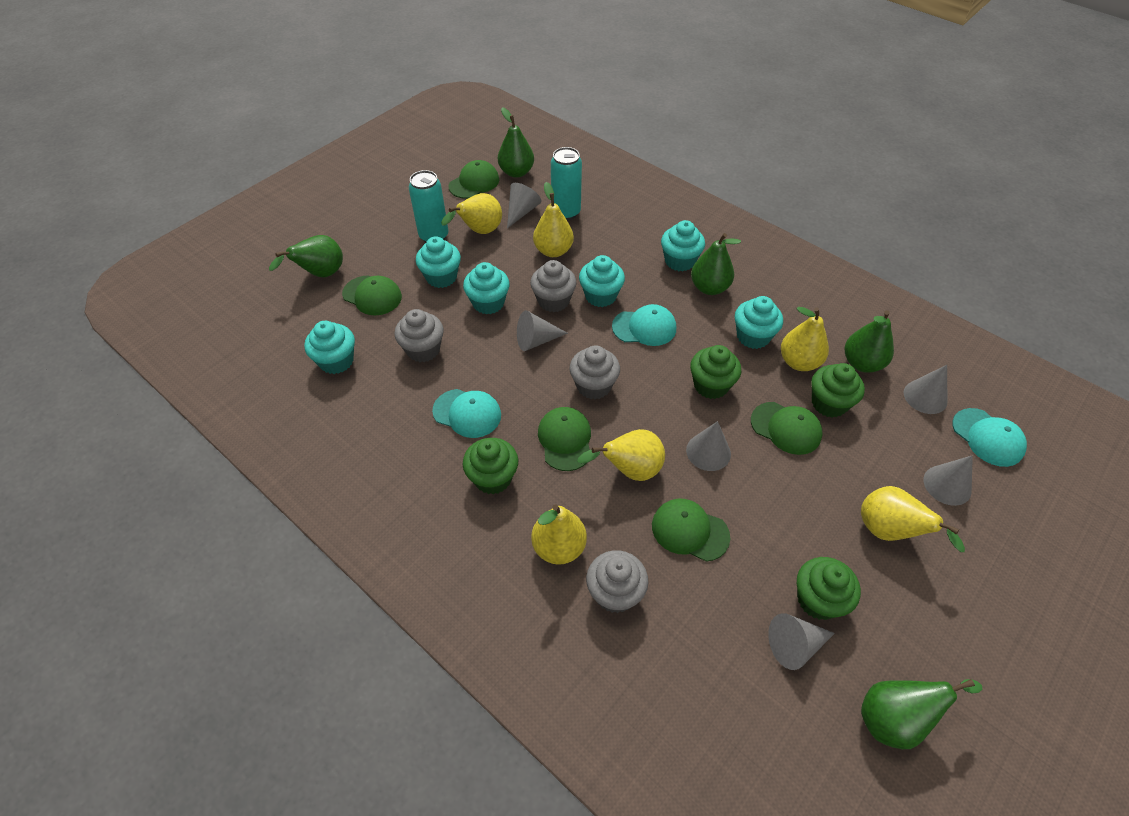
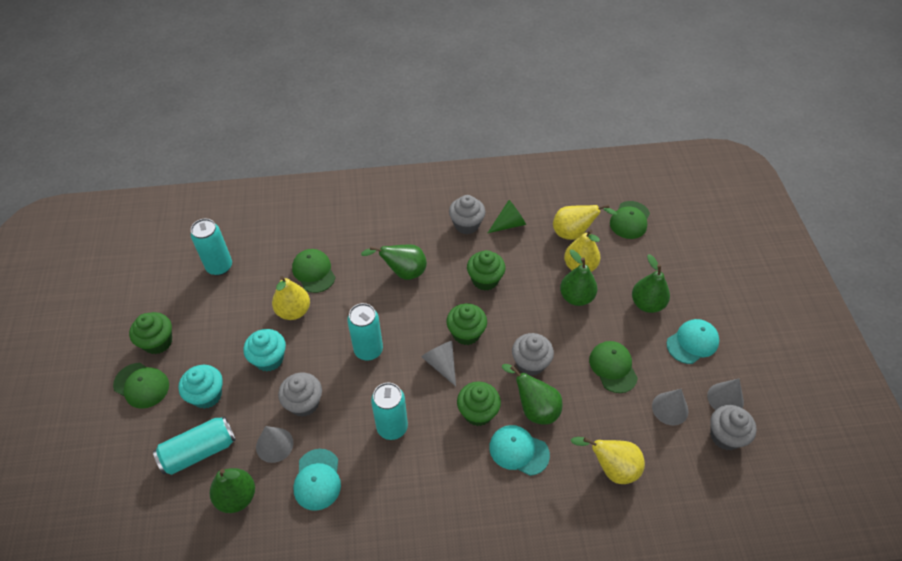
green cap: [342,276,402,315] [449,160,499,199] [538,407,591,471] [652,498,730,562] [751,402,822,455] = 5 -> [113,363,169,409] [292,249,335,293] [589,341,638,393] [610,201,650,239] = 4
green cone: none = 0 -> [488,200,526,233] = 1
grey cone: [507,183,541,228] [517,310,568,351] [686,421,731,471] [768,613,835,670] [904,365,948,414] [924,455,973,506] = 6 -> [256,426,294,463] [421,341,456,386] [652,389,688,425] [707,379,744,410] = 4
turquoise can: [409,170,449,242] [551,147,582,220] = 2 -> [153,416,236,475] [191,219,232,276] [347,303,383,361] [371,382,408,440] = 4
turquoise cupcake: [304,321,355,374] [416,236,461,288] [463,262,510,314] [579,255,625,307] [661,220,705,271] [735,296,783,349] = 6 -> [178,365,223,409] [243,329,286,371] = 2
yellow pear: [441,193,502,234] [531,504,587,565] [533,182,574,257] [577,429,665,481] [781,307,829,371] [861,486,965,552] = 6 -> [272,276,310,320] [553,204,617,240] [564,230,601,272] [571,437,645,484] = 4

